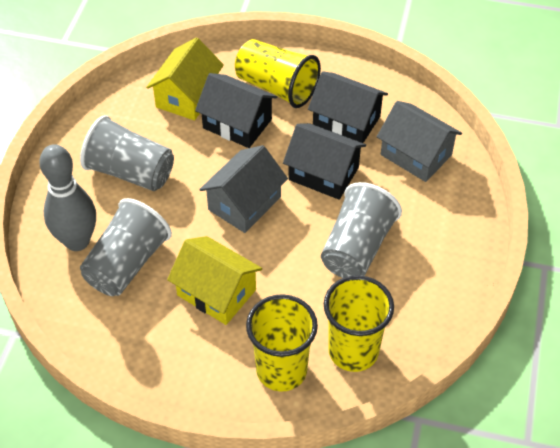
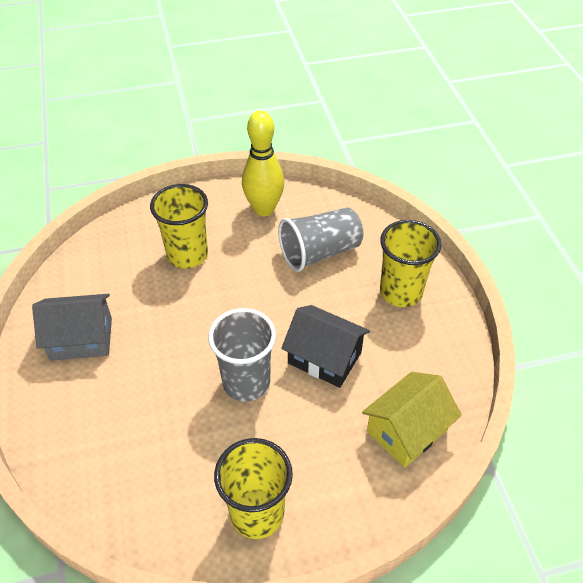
black house: [195,73,277,148] [283,123,366,200] [308,71,388,143] = 3 -> [281,305,370,388] = 1
grey bowling pin: [39,144,96,251] = 1 -> none = 0
grey cup: [80,115,174,191] [80,198,172,296] [321,182,402,278] = 3 -> [208,308,276,402] [278,207,363,272] = 2
grey house: [199,145,288,233] [377,101,462,182] = 2 -> [32,294,112,361] = 1
yellow bowling pin: none = 0 -> [242,110,284,216] = 1
yellow house: [146,37,224,120] [167,236,262,325] = 2 -> [362,372,462,468] = 1

